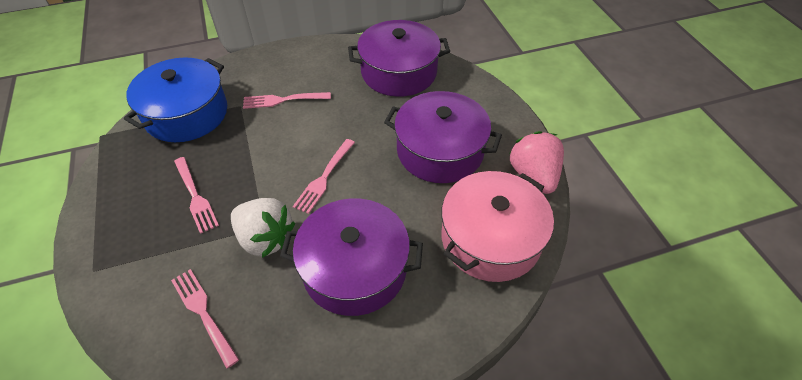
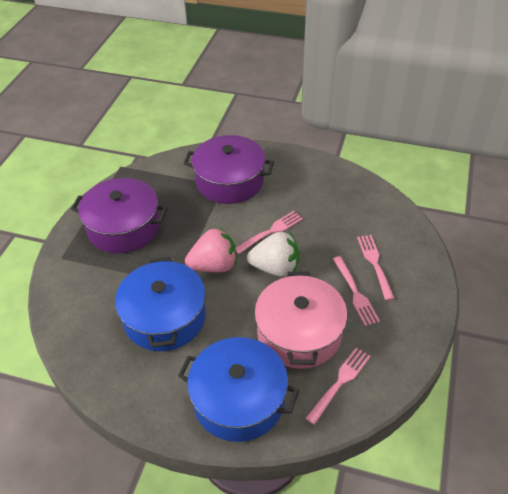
blue pot: [124,57,227,142] = 1 -> [115,257,206,351] [178,337,299,442] = 2
purple pot: [280,198,423,316] [348,20,450,97] [384,91,502,183] = 3 -> [71,178,168,253] [184,135,274,204] = 2

